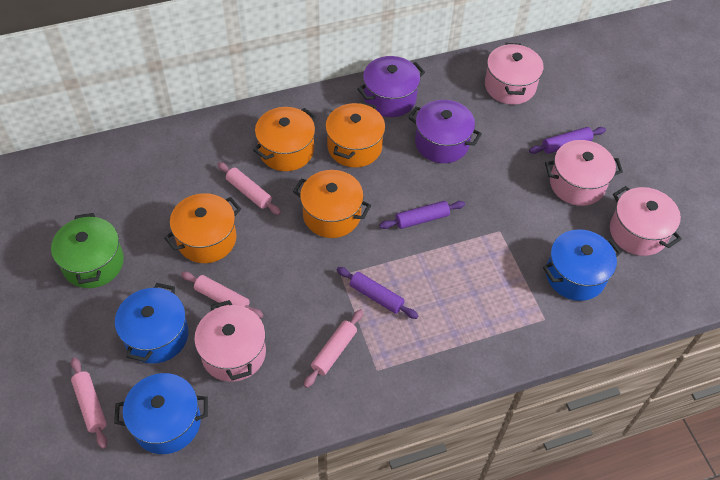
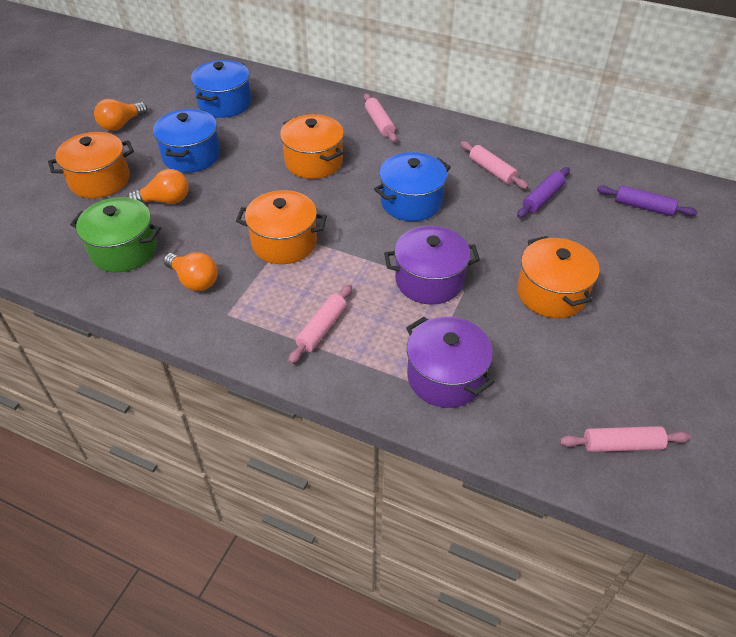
orange light bulb: none = 0 -> [94,99,148,131] [127,169,189,204] [164,252,218,291] = 3
pink pot: [194,300,266,382] [485,43,544,105] [545,140,623,206] [610,186,682,256] = 4 -> none = 0
purple rolling pin: [337,267,419,319] [379,201,465,229] [529,127,606,154] = 3 -> [517,167,570,218] [597,185,698,216] = 2

